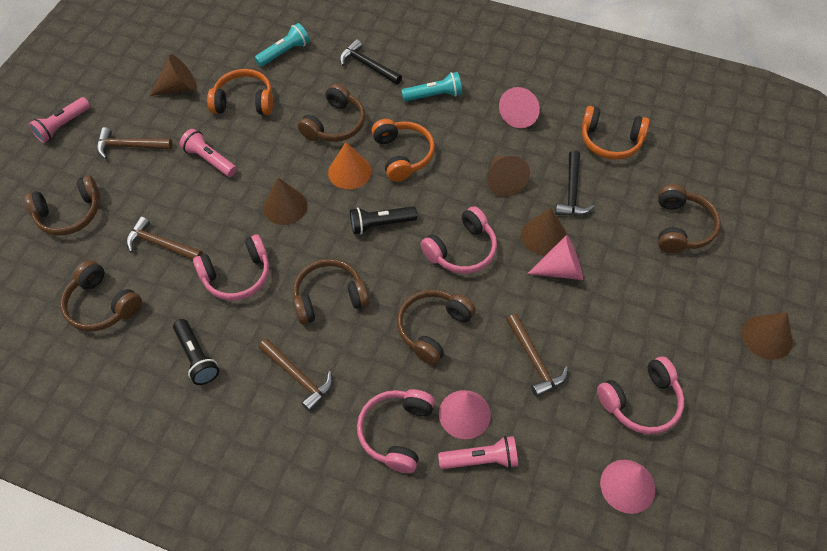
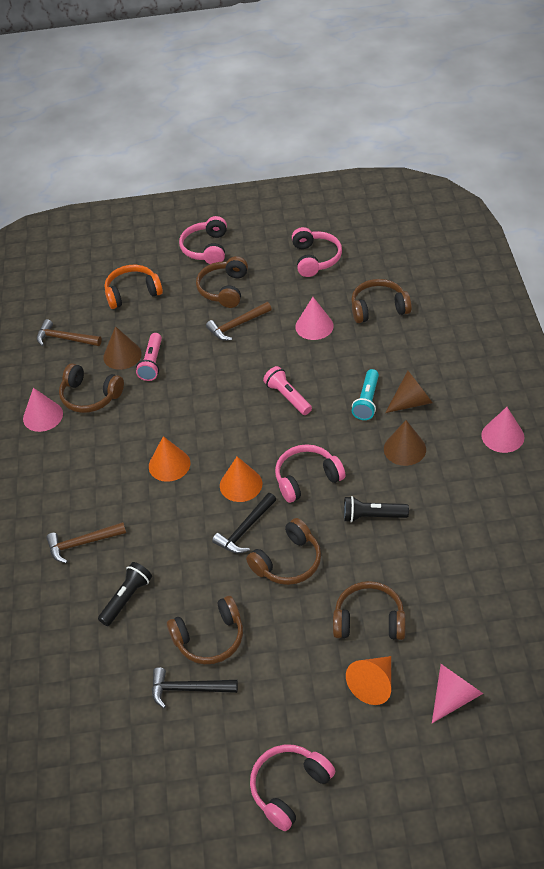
brown cone: [150,55,197,96] [263,178,308,225] [487,156,530,197] [521,208,567,256] [742,312,793,360] = 5 -> [103,326,142,370] [384,420,426,466] [385,371,433,413] = 3
brown hammer: [97,127,172,159] [126,216,203,260] [259,339,333,412] [506,314,568,397] = 4 -> [37,319,102,346] [46,522,126,564] [206,302,272,341] = 3
orange cone: [328,142,371,189] = 1 -> [149,436,190,482] [220,456,262,502] [346,656,391,705] = 3
orange headphones: [207,69,273,115] [371,119,435,182] [581,106,650,160] = 3 -> [105,265,163,309] = 1
pink flashlight: [29,97,90,143] [180,129,237,177] [438,436,518,469] = 3 -> [136,333,162,381] [263,366,312,415] = 2
turquoise flashlight: [254,23,310,67] [401,72,462,102] = 2 -> [352,369,379,420] = 1

